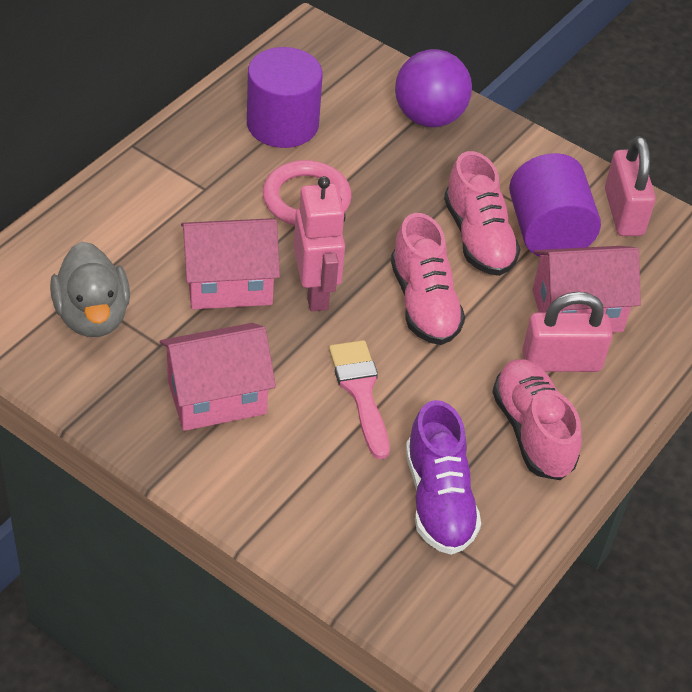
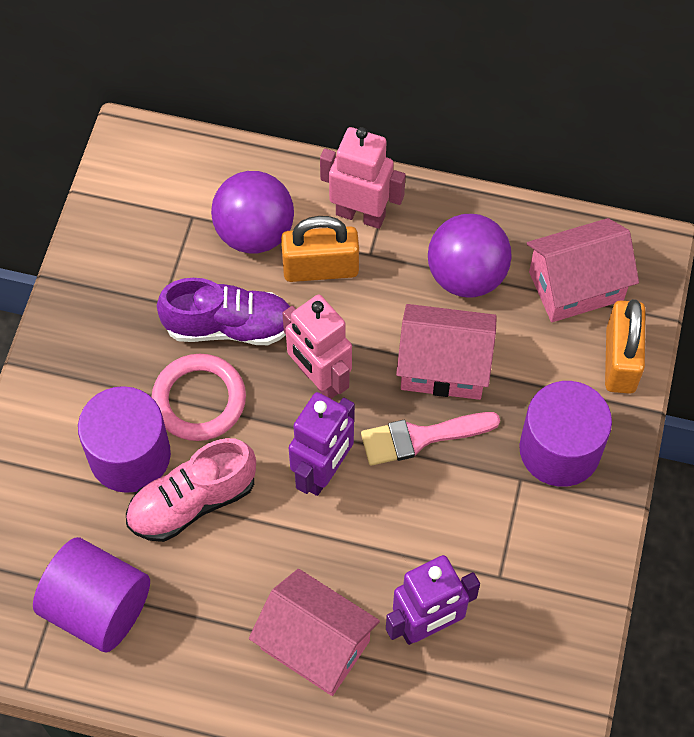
grey duck: [50,242,130,337] = 1 -> none = 0
orange padlock: none = 0 -> [281,216,359,282] [605,299,646,394] = 2
pink padlock: [522,292,613,372] [605,136,656,236] = 2 -> none = 0
pink robot: [294,176,346,311] = 1 -> [282,295,352,399] [320,127,406,229] = 2
pink shoe: [391,213,465,345] [444,151,521,276] [492,359,582,480] = 3 -> [126,438,256,542] = 1
purple ball: [395,49,472,127] = 1 -> [211,171,294,253] [428,214,512,298] = 2
purple cylinder: [247,47,323,148] [509,153,601,257] = 2 -> [33,537,150,652] [78,386,171,493] [519,381,612,487] = 3
purple robot: none = 0 -> [289,392,355,496] [386,555,480,645] = 2

